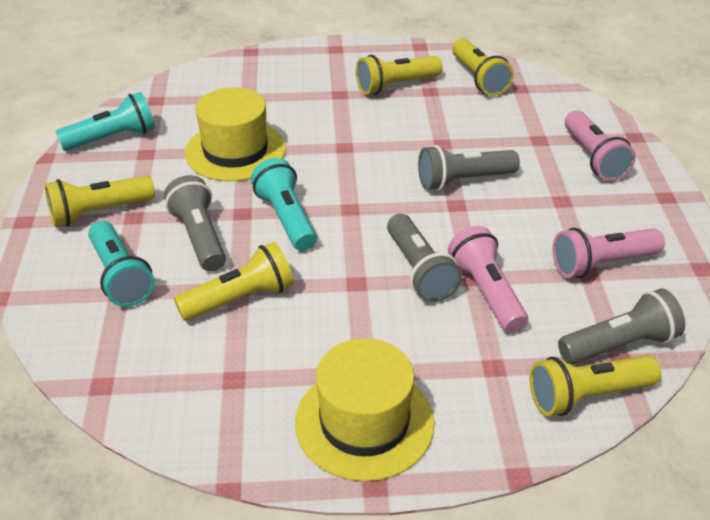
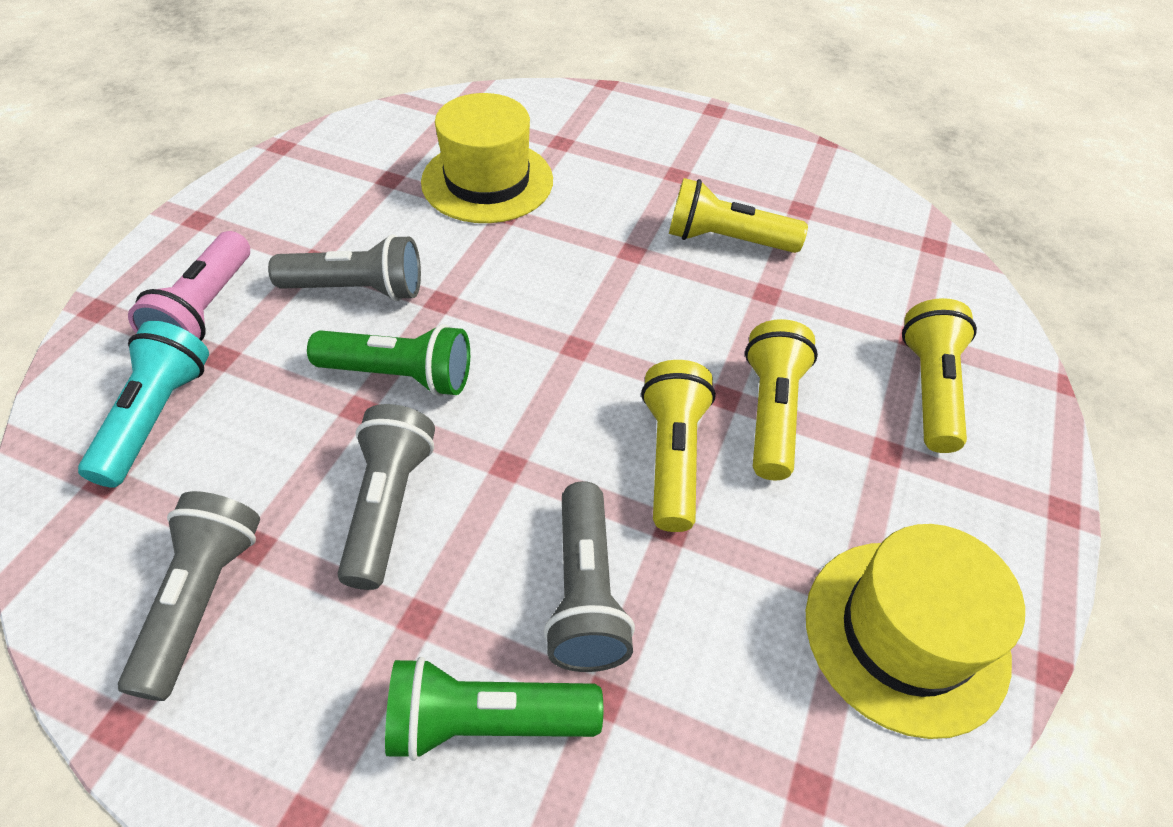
green flashlight: none = 0 -> [307,324,470,396] [385,657,603,761] = 2
pink flashlight: [448,226,528,333] [552,228,665,278] [565,110,636,181] = 3 -> [128,231,250,341] = 1
turquoise flashlight: [56,92,155,151] [88,221,155,307] [251,158,317,251] = 3 -> [78,321,209,488] = 1
yellow flashlight: [45,176,155,227] [174,242,294,321] [356,55,443,95] [452,38,514,96] [530,355,661,416] = 5 -> [641,360,716,532] [669,178,808,253] [745,319,818,480] [902,298,977,453] = 4

